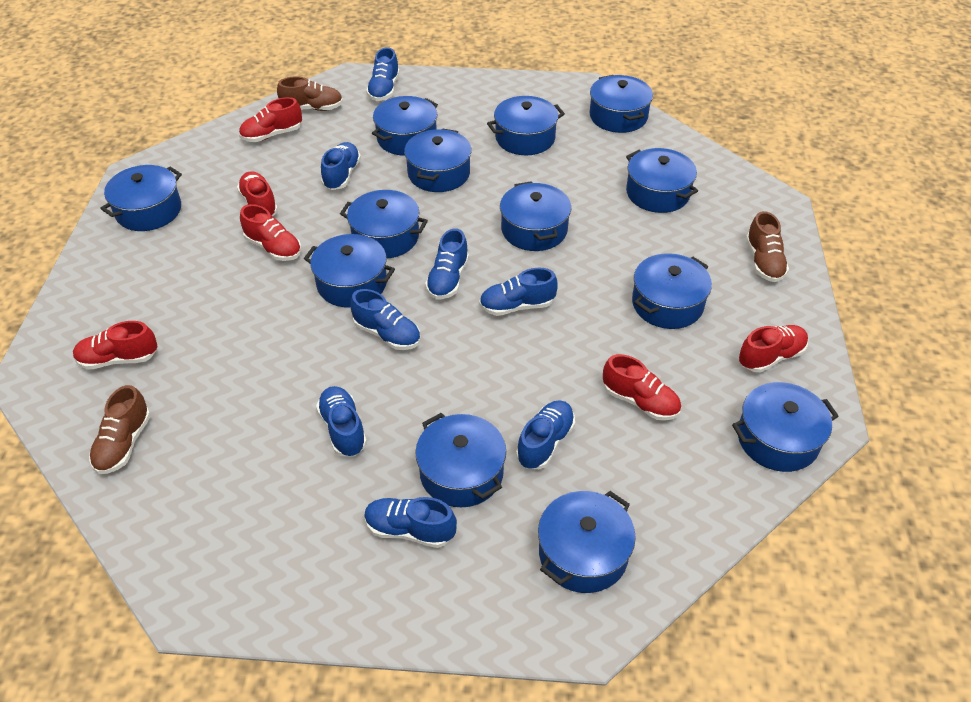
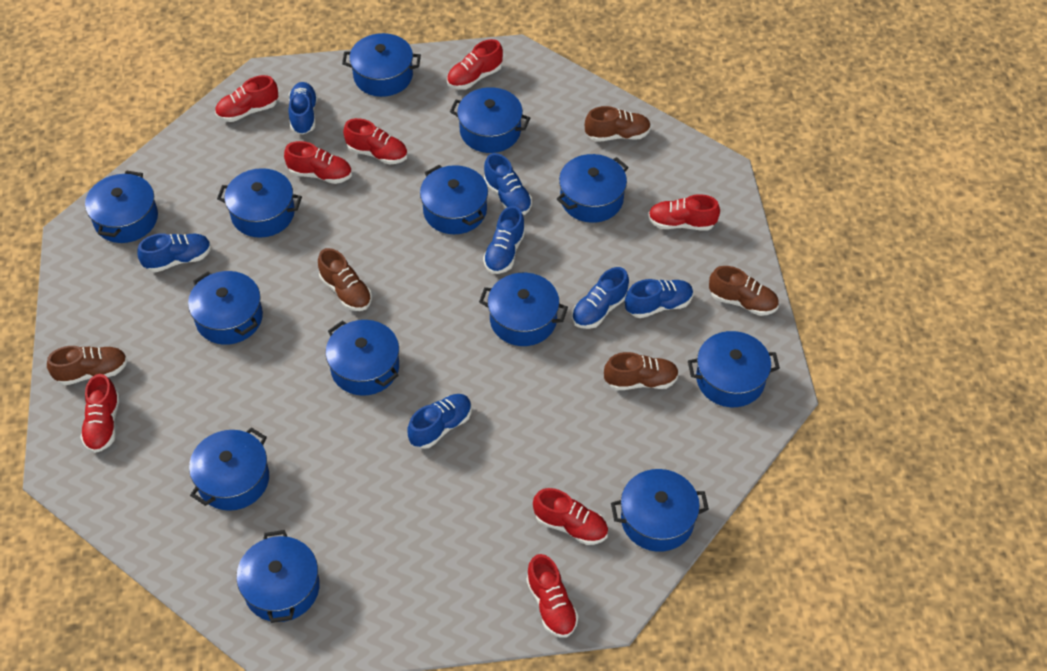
blue shoe: [316,386,367,457] [321,142,361,190] [351,289,420,350] [364,497,457,548] [366,47,400,101] [425,228,469,299] [479,268,558,316] [516,400,575,469] = 8 -> [137,233,211,272] [288,82,317,134] [407,394,472,449] [483,206,525,274] [484,153,532,215] [572,267,629,329] [625,279,693,318] = 7
brown shoe: [89,385,151,474] [277,77,343,111] [746,211,789,282] = 3 -> [47,346,128,385] [318,248,372,311] [585,106,651,142] [604,352,679,390] [709,266,779,316] = 5
red shoe: [73,321,158,370] [237,171,278,216] [239,97,302,142] [240,204,302,261] [603,354,681,421] [739,325,808,373] = 6 -> [80,374,120,453] [215,75,278,122] [284,141,352,184] [343,118,408,165] [447,39,503,90] [526,554,579,638] [533,488,608,545] [648,194,720,231] = 8

